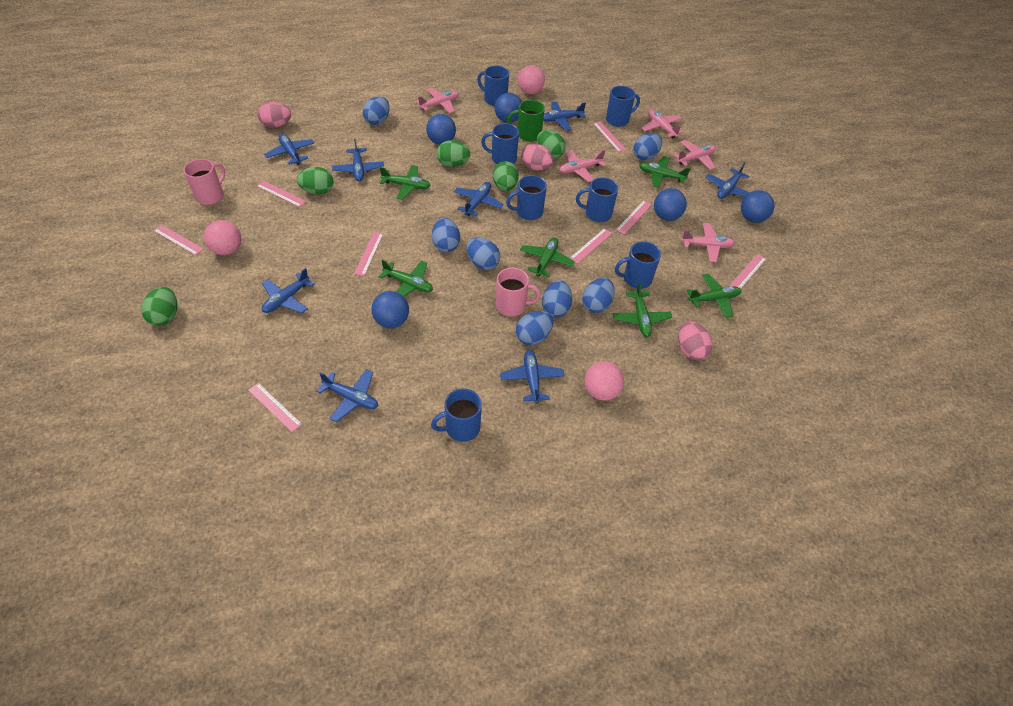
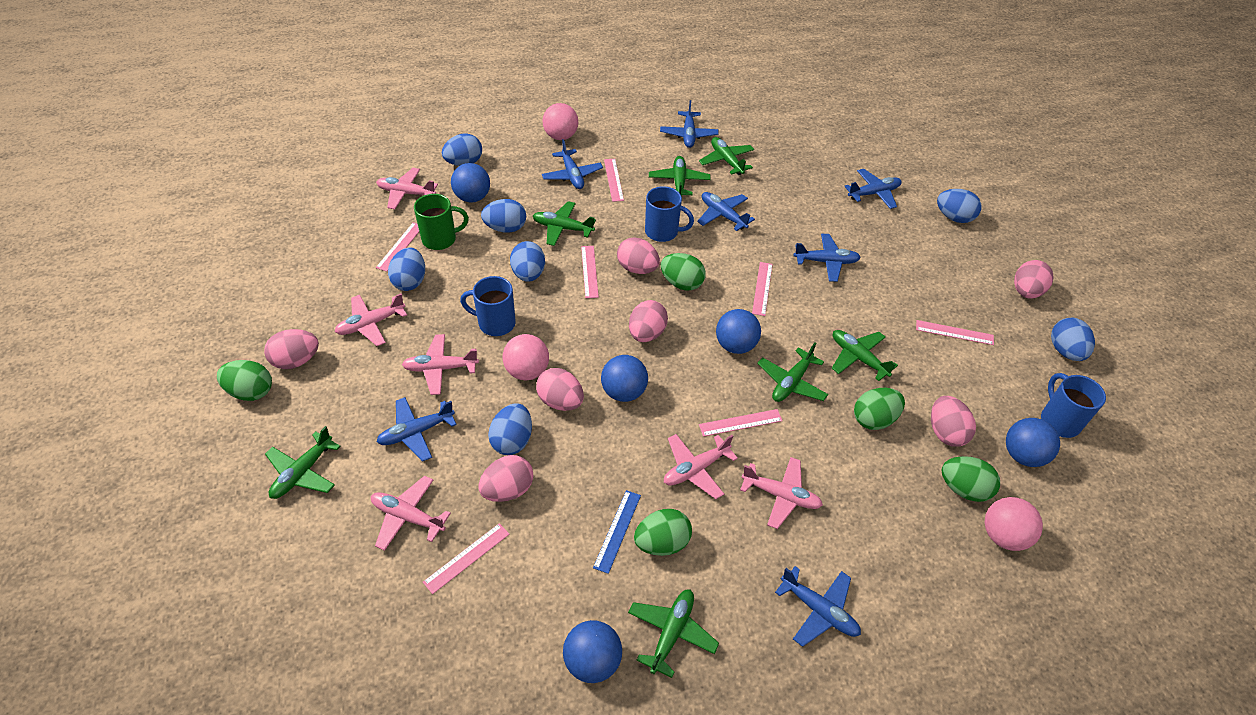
blue mug: [431,388,482,442] [477,65,509,106] [481,123,519,164] [506,175,547,220] [576,177,619,222] [606,86,640,127] [615,241,661,289] = 7 -> [460,276,516,336] [645,186,694,242] [1041,373,1106,438] = 3
blue plane: [262,268,315,313] [264,134,314,165] [317,369,378,422] [332,139,384,182] [454,182,504,216] [500,350,565,404] [543,102,586,130] [706,163,750,199] = 8 -> [377,397,457,462] [542,139,603,189] [660,100,719,148] [697,192,755,231] [775,566,861,647] [794,234,861,282] [844,169,902,209] = 7
blue ruler: none = 0 -> [593,490,641,574] = 1
green plane: [379,260,433,297] [380,165,431,200] [520,237,575,277] [613,282,672,337] [639,156,690,188] [687,274,742,318] = 6 -> [265,426,341,499] [533,201,596,246] [628,590,719,678] [649,156,711,197] [699,137,754,175] [757,343,828,402] [832,330,898,381] = 7
pink egg: [257,102,291,128] [521,143,553,170] [678,321,713,360] = 3 -> [264,329,319,369] [478,455,534,502] [536,368,584,411] [617,237,660,274] [629,300,668,342] [931,396,976,447] [1014,260,1054,299] = 7
pink mug: [183,159,225,205] [496,268,541,316] = 2 -> none = 0
pink plane: [416,88,459,113] [560,150,606,182] [642,110,684,138] [673,140,716,170] [681,223,735,262] = 5 -> [335,293,407,346] [371,476,451,551] [376,168,438,209] [402,334,479,395] [664,434,738,499] [740,457,823,529] = 6
pink ruler: [153,225,203,255] [248,383,302,432] [257,180,306,207] [354,232,383,276] [570,228,612,263] [593,121,626,152] [616,200,652,234] [730,254,766,289] = 8 -> [376,222,419,272] [423,523,509,594] [581,246,599,298] [604,159,624,202] [699,409,783,437] [752,262,773,316] [916,320,994,345] = 7

